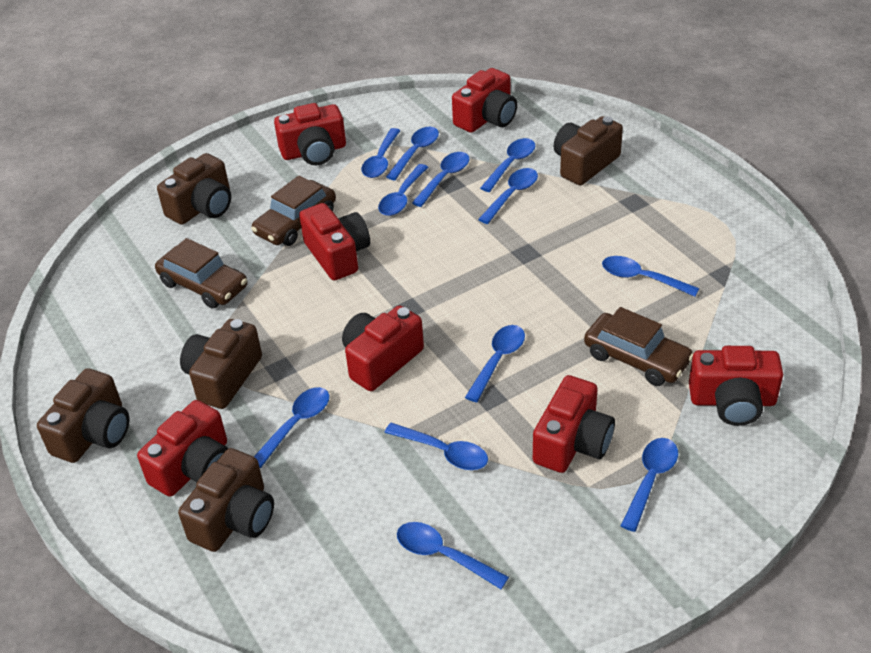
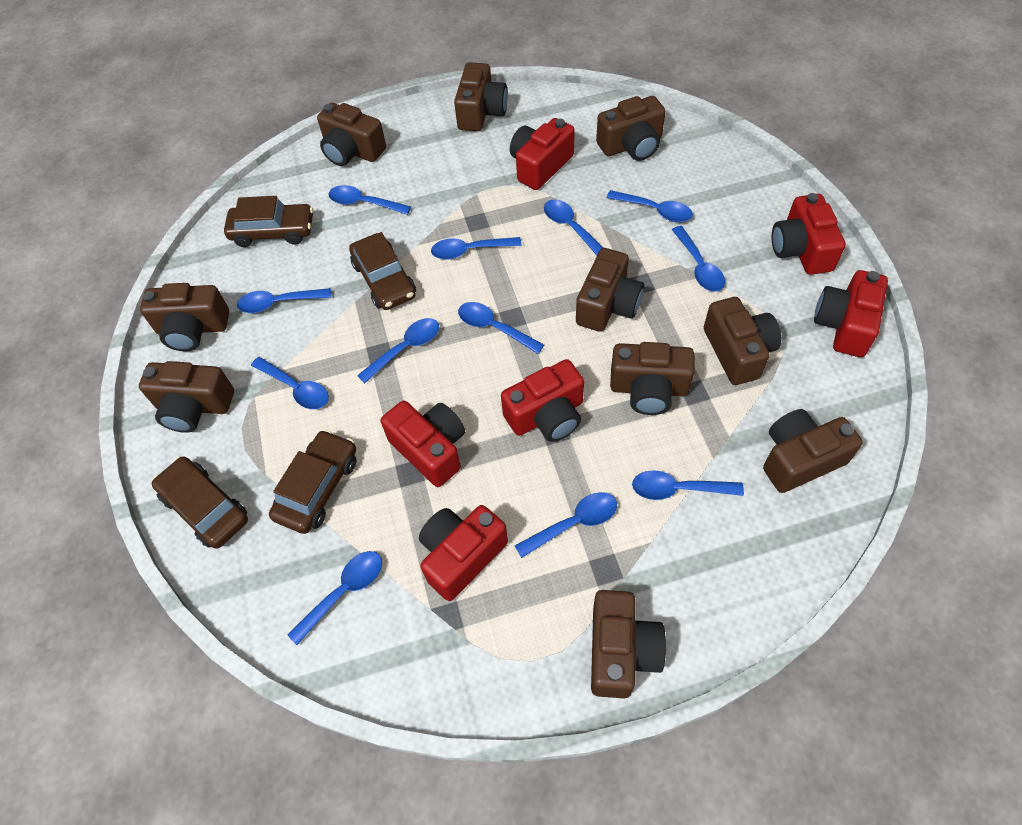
brown camera: [37,368,129,463] [157,153,231,225] [178,448,274,552] [180,319,262,409] [554,116,623,185] = 5 -> [139,361,234,433] [140,283,229,351] [317,103,386,166] [454,62,508,131] [576,248,644,332] [591,590,666,698] [596,96,666,161] [610,342,695,415] [704,297,782,385] [763,409,863,493] = 10
brown car: [155,238,247,309] [251,176,336,246] [584,307,693,386] = 3 -> [152,457,248,549] [224,196,313,247] [269,430,357,534] [349,232,416,310] = 4
red camera: [137,400,229,497] [274,103,346,165] [299,203,370,280] [342,305,424,391] [452,68,517,133] [533,375,615,473] [689,346,783,426] = 7 -> [381,401,465,487] [419,505,508,601] [501,359,584,442] [510,118,575,190] [772,193,846,275] [814,270,888,357] = 6

